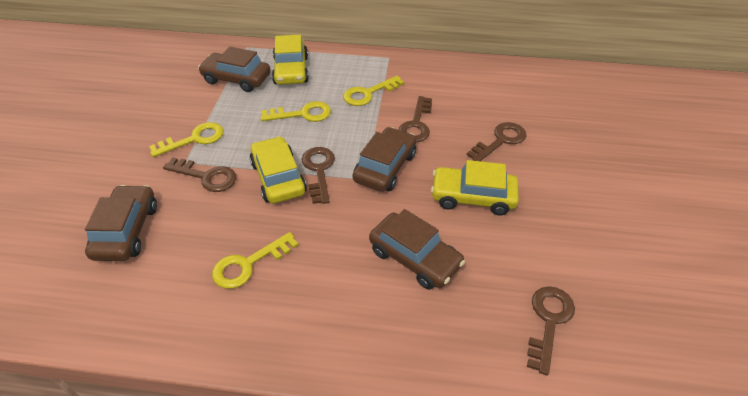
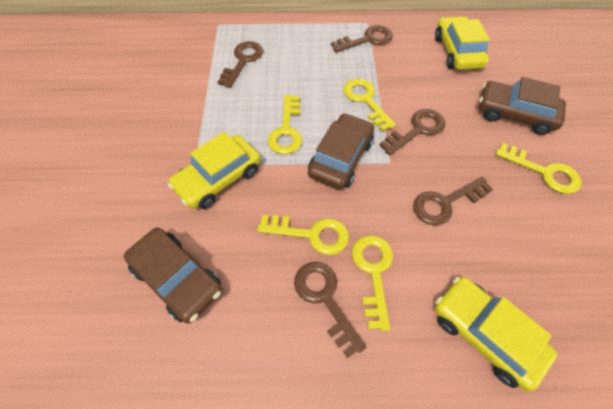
brown car: [85,185,157,261] [198,47,271,92] [353,127,416,192] [369,209,465,290] = 4 -> [124,227,222,323] [308,113,374,190] [479,77,566,135] = 3
yellow key: [149,122,224,157] [212,232,298,289] [261,101,331,122] [343,76,404,106] = 4 -> [257,215,349,255] [268,95,302,155] [343,79,396,132] [352,235,393,331] [495,143,581,194] = 5

